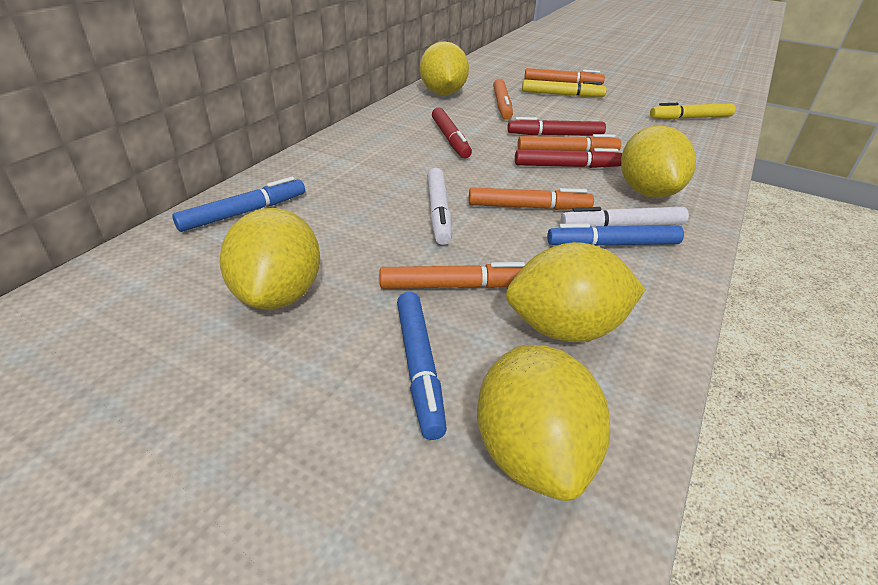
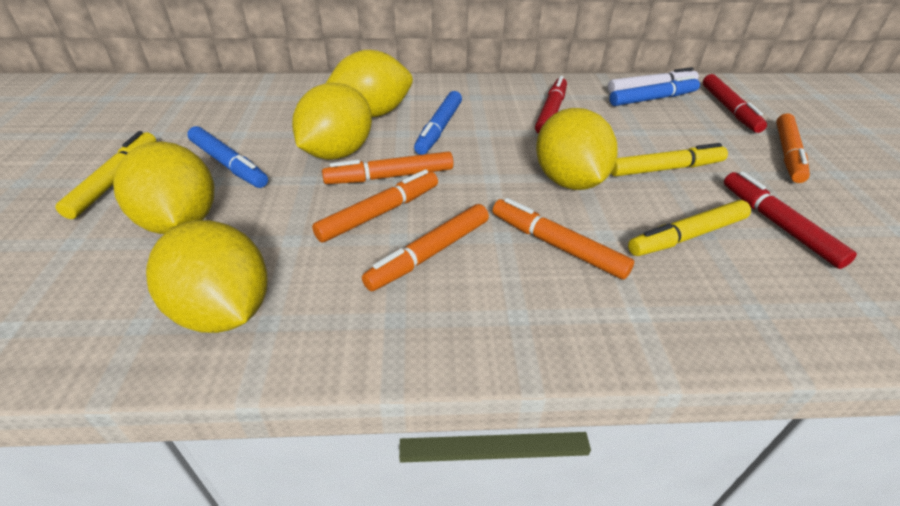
white marker: [427,168,452,245] [561,207,689,227] = 2 -> [608,67,699,94] = 1
yellow marker: [522,80,607,97] [650,103,736,119] = 2 -> [55,131,156,219] [611,143,728,176] [628,200,751,256] = 3

